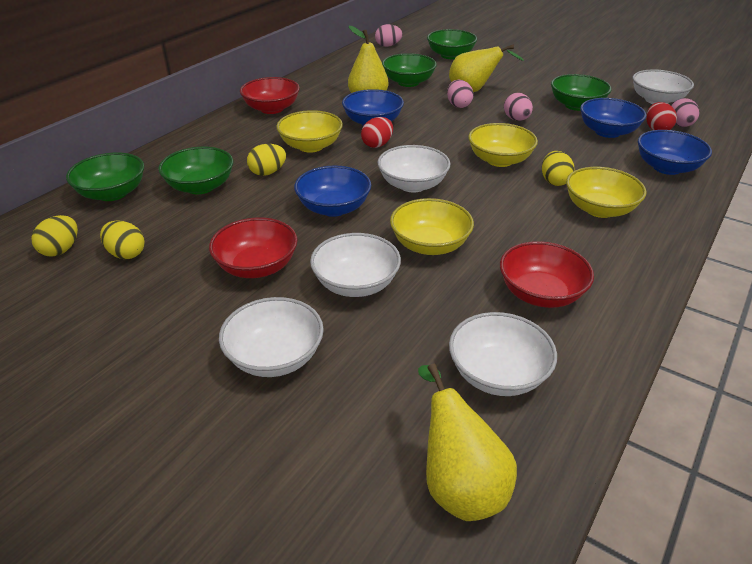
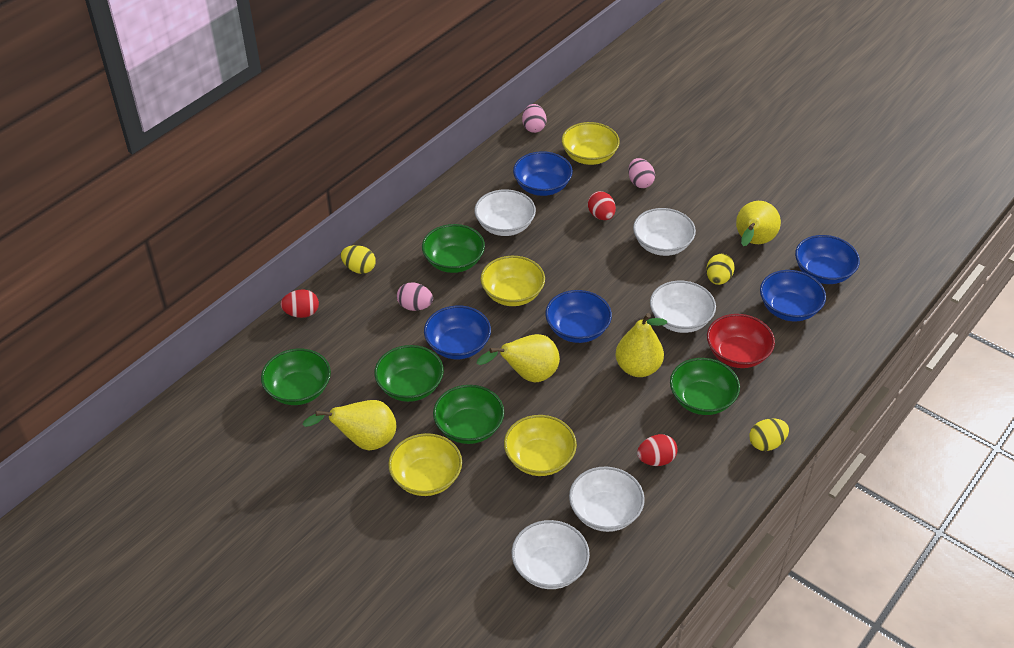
blue bowl: [294,166,371,217] [342,89,404,126] [580,98,646,138] [638,130,712,175] = 4 -> [424,306,491,359] [513,151,573,196] [545,290,612,343] [760,270,826,321] [795,235,860,284] = 5
pink egg: [375,24,403,47] [447,80,474,108] [504,93,533,121] [671,98,699,127] = 4 -> [397,282,433,311] [522,104,547,133] [628,158,655,188] = 3
red bowl: [209,218,298,278] [240,77,300,114] [500,241,594,308] = 3 -> [707,314,775,368] = 1
red egg: [361,117,393,148] [646,102,677,130] = 2 -> [280,289,319,318] [588,191,616,220] [637,434,677,466] = 3
yellow egg: [31,215,78,257] [100,220,145,259] [247,144,286,176] [542,151,575,186] = 4 -> [341,245,376,274] [706,254,735,285] [749,418,789,451] = 3
yellow pear: [348,26,388,93] [418,363,517,521] [449,44,524,92] = 3 -> [302,400,396,450] [476,334,560,382] [616,313,667,377] [736,201,781,246] = 4

